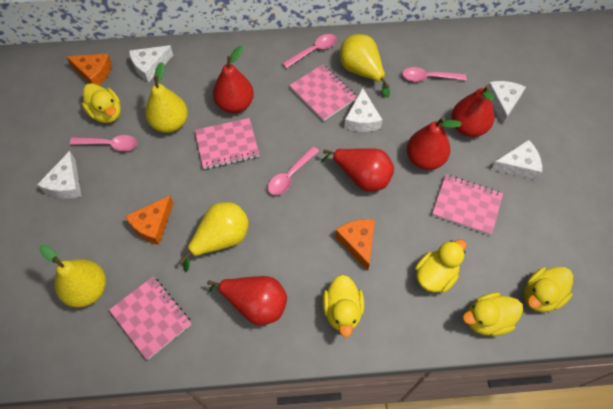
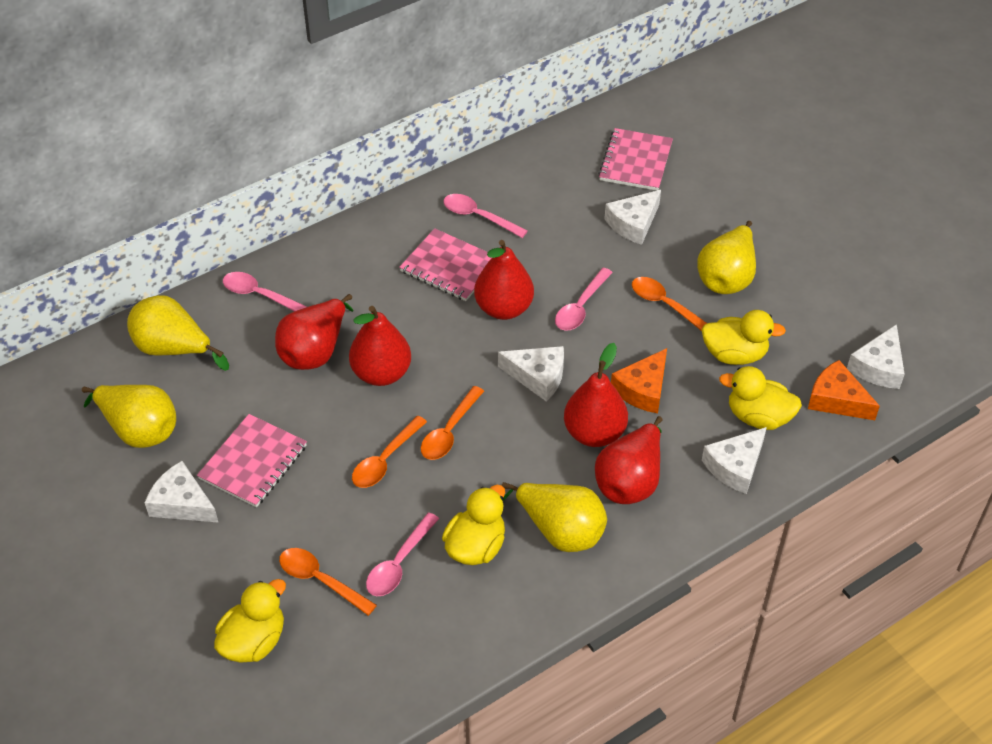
orange cheese: [66,53,112,86] [125,196,173,245] [335,219,375,271] = 3 -> [611,348,667,413] [808,360,880,420] = 2
orange spoon: none = 0 -> [279,548,377,616] [352,416,427,488] [421,386,484,460] [632,277,707,331] = 4
pink notebook: [109,276,192,360] [195,118,259,169] [289,64,357,121] [432,174,503,235] = 4 -> [197,414,307,507] [399,228,491,301] [598,128,673,191] = 3
yellow duck: [82,83,121,123] [323,275,364,337] [415,239,466,293] [463,293,523,336] [524,267,573,312] = 5 -> [214,579,286,663] [442,485,505,565] [702,310,786,365] [719,366,802,430] = 4

